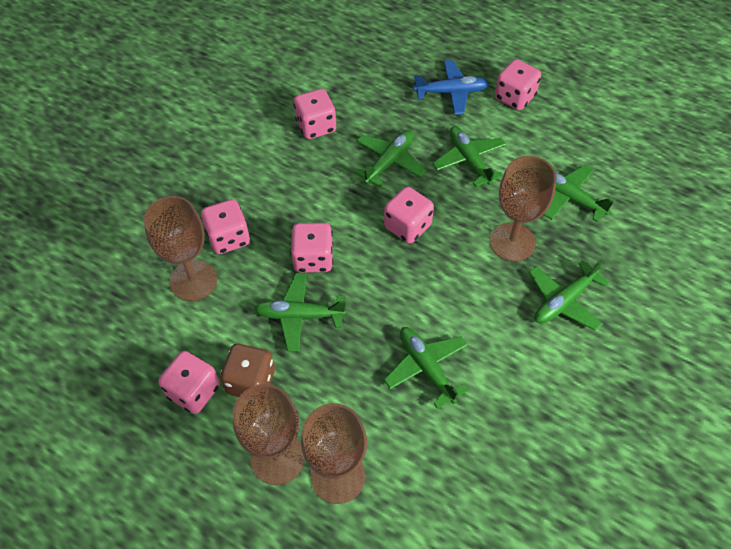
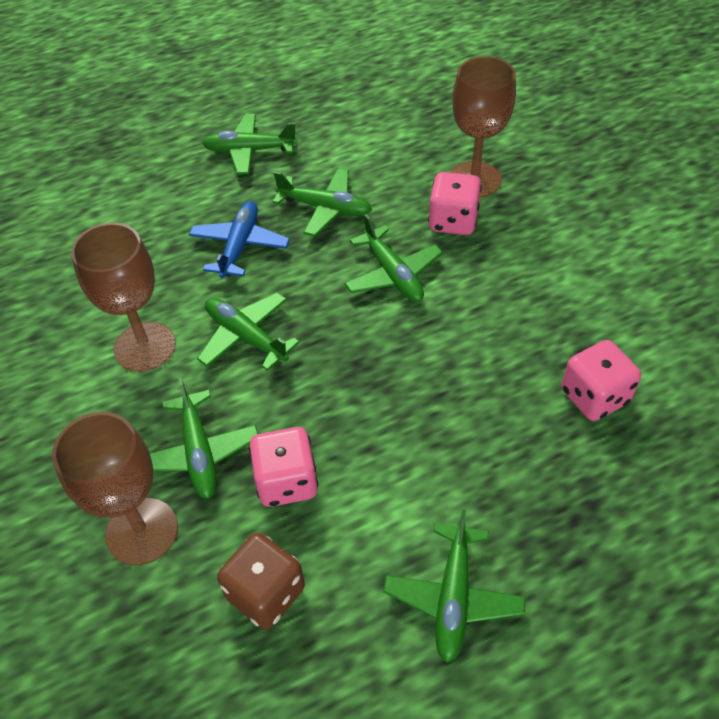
brown goblet: [143,196,217,301] [233,384,304,485] [301,403,367,504] [490,155,557,262] = 4 -> [52,412,178,566] [71,223,176,372] [450,56,516,197] = 3
pink dice: [158,351,220,414] [201,199,250,254] [290,223,333,273] [293,89,336,139] [384,187,434,243] [495,59,541,110] = 6 -> [249,427,318,507] [428,172,482,235] [561,340,641,421] = 3

